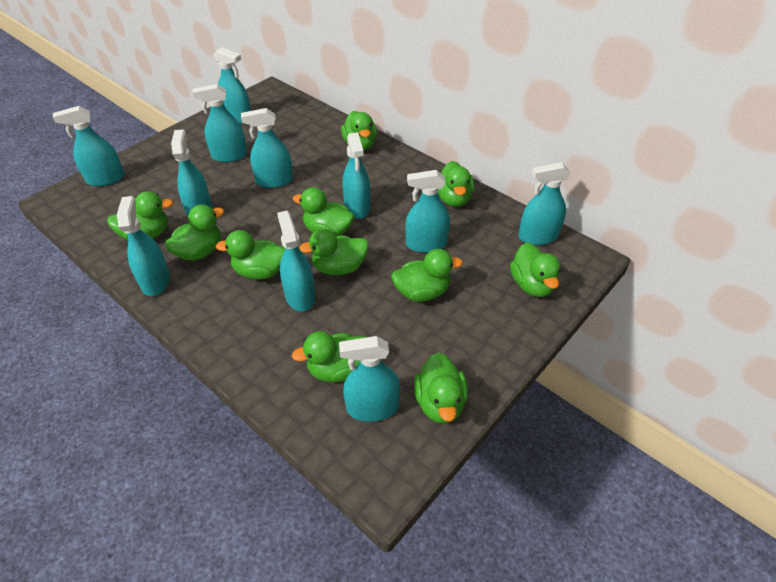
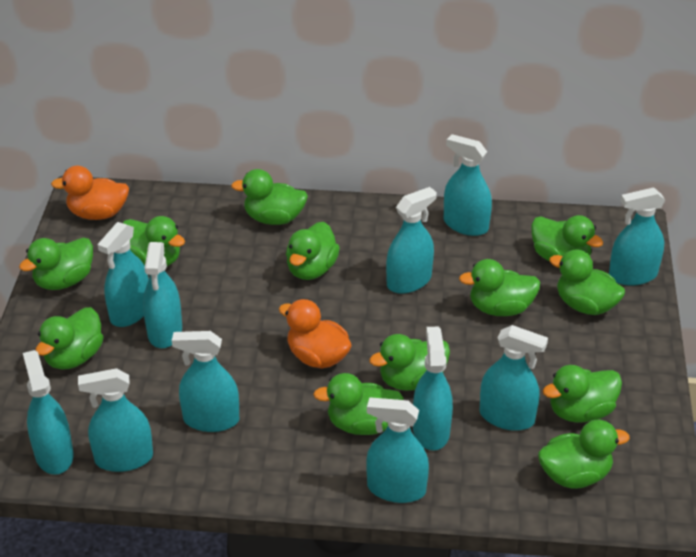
green duck: [107,191,173,240] [165,204,224,261] [216,230,285,280] [292,331,366,382] [293,187,354,236] [299,229,369,275] [341,111,377,150] [391,249,463,302] [414,353,468,424] [438,161,475,207] [510,242,561,297] = 11 -> [19,238,93,290] [36,307,103,370] [123,216,185,266] [231,169,308,225] [286,222,340,280] [313,373,404,435] [369,334,450,391] [459,259,540,316] [531,215,603,262] [538,420,630,489] [542,365,622,423] [549,249,625,315] = 12
orange duck: none = 0 -> [51,166,129,220] [279,299,352,369] = 2

